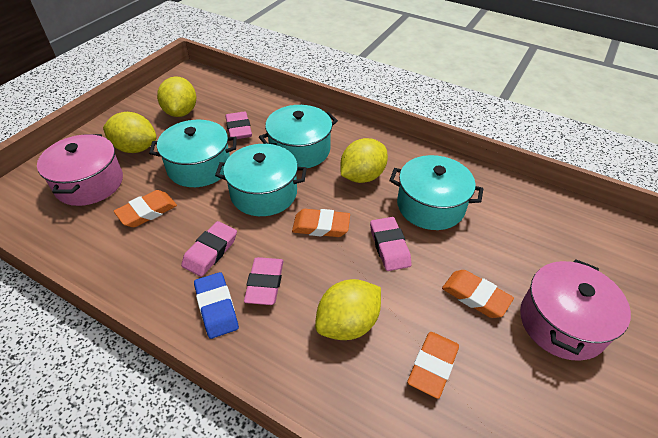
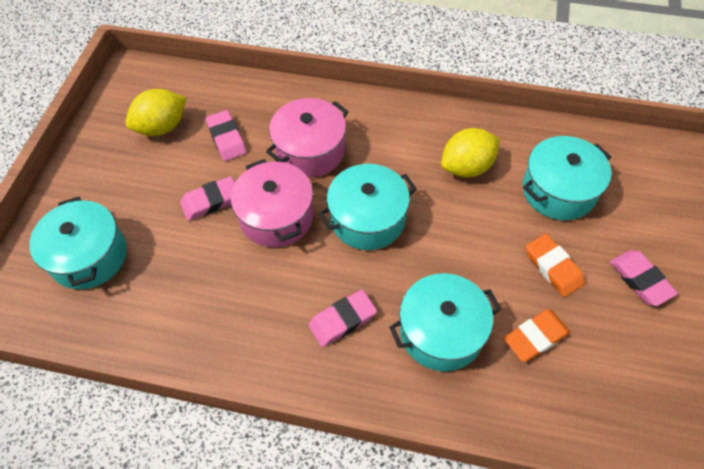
blue eraser: [194,272,239,339] = 1 -> none = 0
orange eraser: [114,190,177,227] [292,209,350,237] [407,332,459,399] [442,270,514,318] = 4 -> [504,309,570,362] [526,234,585,297] = 2
yellow lemon: [103,112,157,153] [157,76,196,117] [315,279,381,340] [340,138,388,183] = 4 -> [125,89,186,136] [441,128,500,178] = 2

